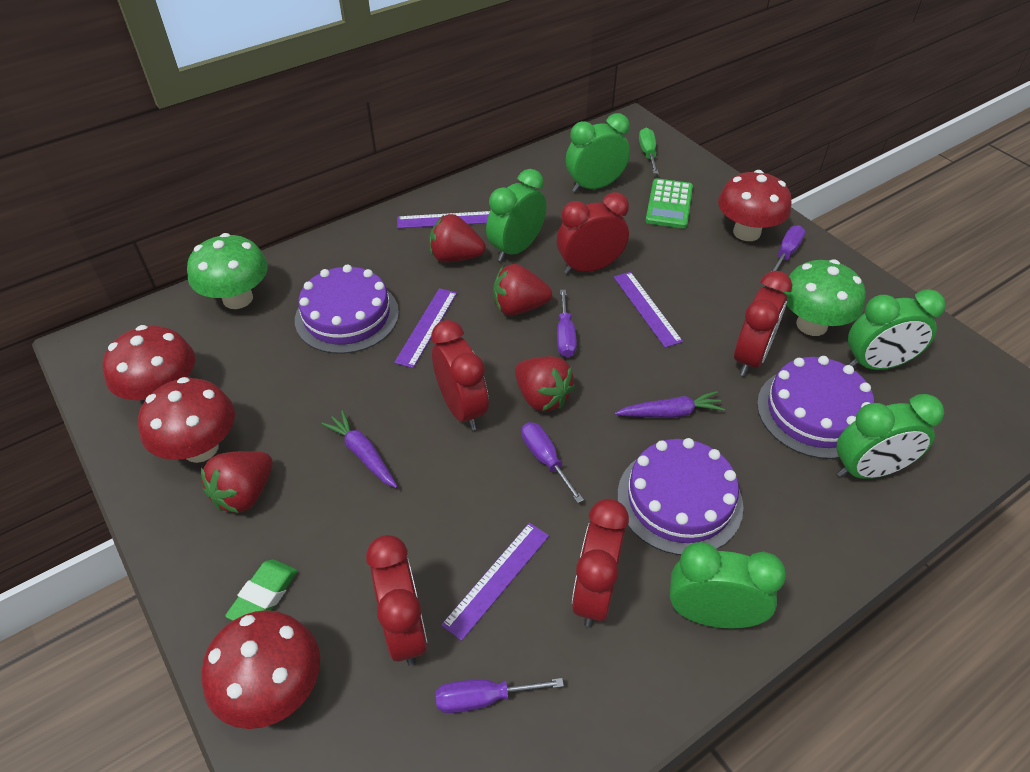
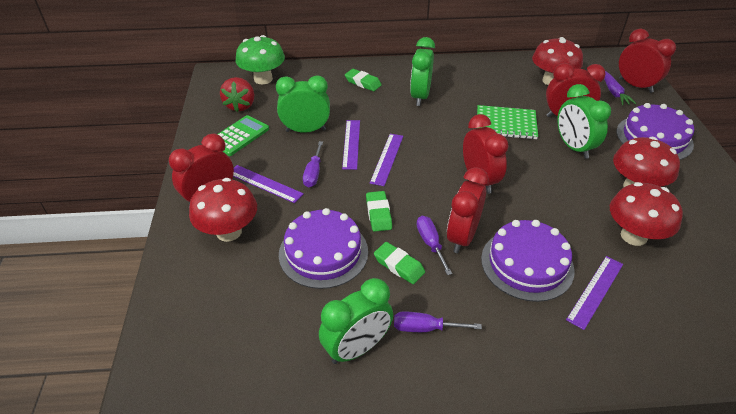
green clock: [486,169,547,261] [566,113,630,192] [670,542,786,629] [837,394,944,479] [848,289,946,370] = 5 -> [276,75,330,133] [319,278,393,364] [410,37,435,106] [557,84,611,159] = 4
green eraser: [225,559,298,621] = 1 -> [345,69,382,91] [366,191,392,232] [374,242,425,284] = 3
green mushroom: [187,233,268,309] [782,259,866,336] = 2 -> [235,35,285,84] = 1
green notebook: none = 0 -> [477,105,538,139] = 1
green screwdriver: [639,128,659,174] = 1 -> none = 0
purple carrot: [321,410,398,488] [615,391,725,418] = 2 -> [604,71,636,105] = 1
purple screwdriver: [436,678,564,713] [522,422,584,503] [557,290,577,358] [771,225,805,272] = 4 -> [303,141,323,187] [394,312,482,332] [416,216,452,275] = 3
red strawberry: [201,451,273,513] [429,214,486,262] [493,264,552,315] [515,356,575,412] = 4 -> [220,77,254,112] = 1

